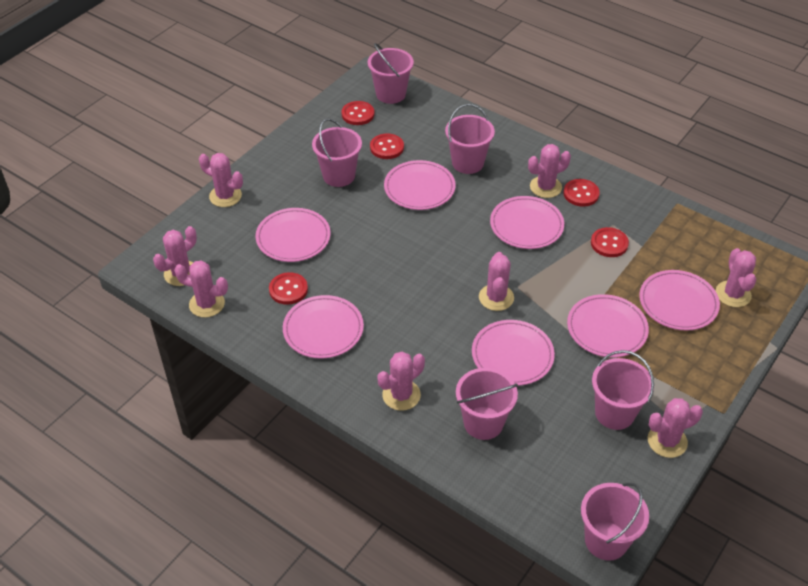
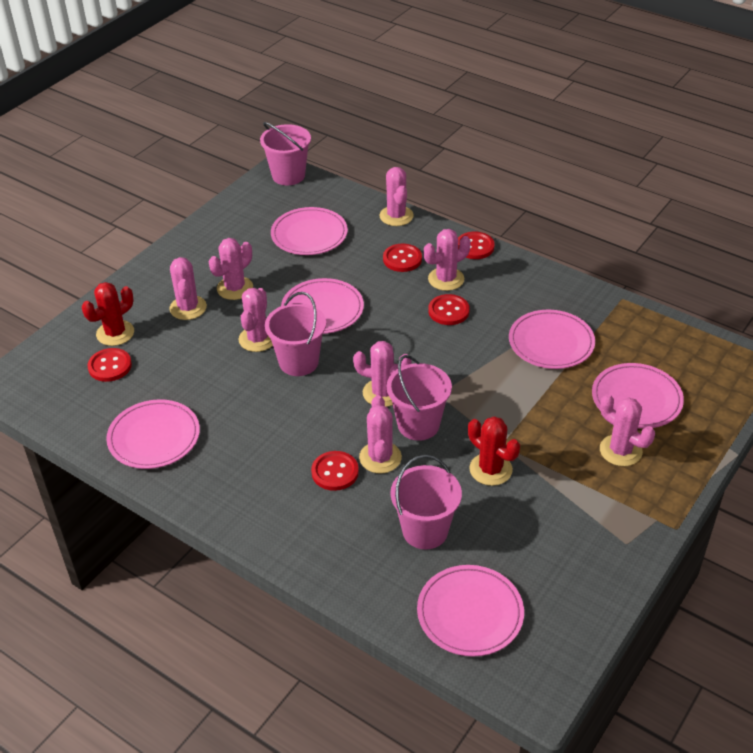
pink bucket: [312,119,362,187] [368,43,414,104] [445,104,495,174] [456,368,518,440] [581,483,649,561] [592,350,654,430] = 6 -> [260,122,311,185] [265,292,326,376] [387,355,452,441] [391,455,462,549] = 4
pink plate: [255,208,331,262] [283,295,364,359] [384,160,455,210] [472,320,555,386] [490,196,564,249] [567,294,649,358] [639,270,720,331] = 7 -> [106,399,200,469] [271,207,348,255] [281,278,364,334] [417,565,524,657] [509,310,595,369] [592,363,684,429] = 6
red cactus: none = 0 -> [82,282,134,346] [468,416,520,486] = 2

